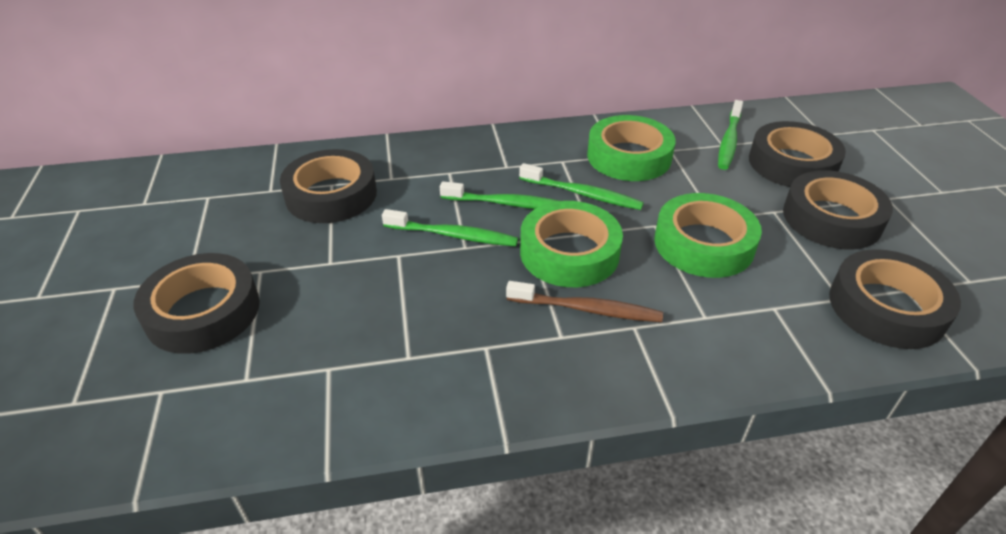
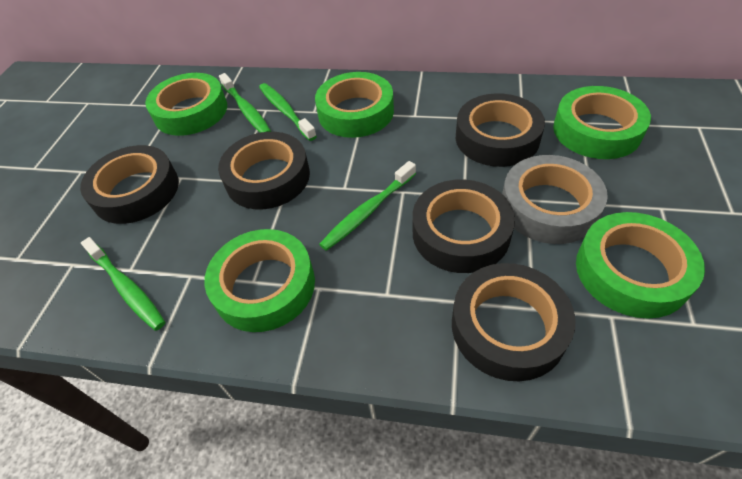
brown toothbrush: [506,281,663,322] = 1 -> none = 0
green tape: [520,201,623,287] [587,115,675,181] [654,193,762,278] = 3 -> [145,73,227,136] [204,229,315,332] [315,72,394,138] [553,86,651,159] [576,212,705,319] = 5
grey tape: none = 0 -> [502,155,608,244] = 1

